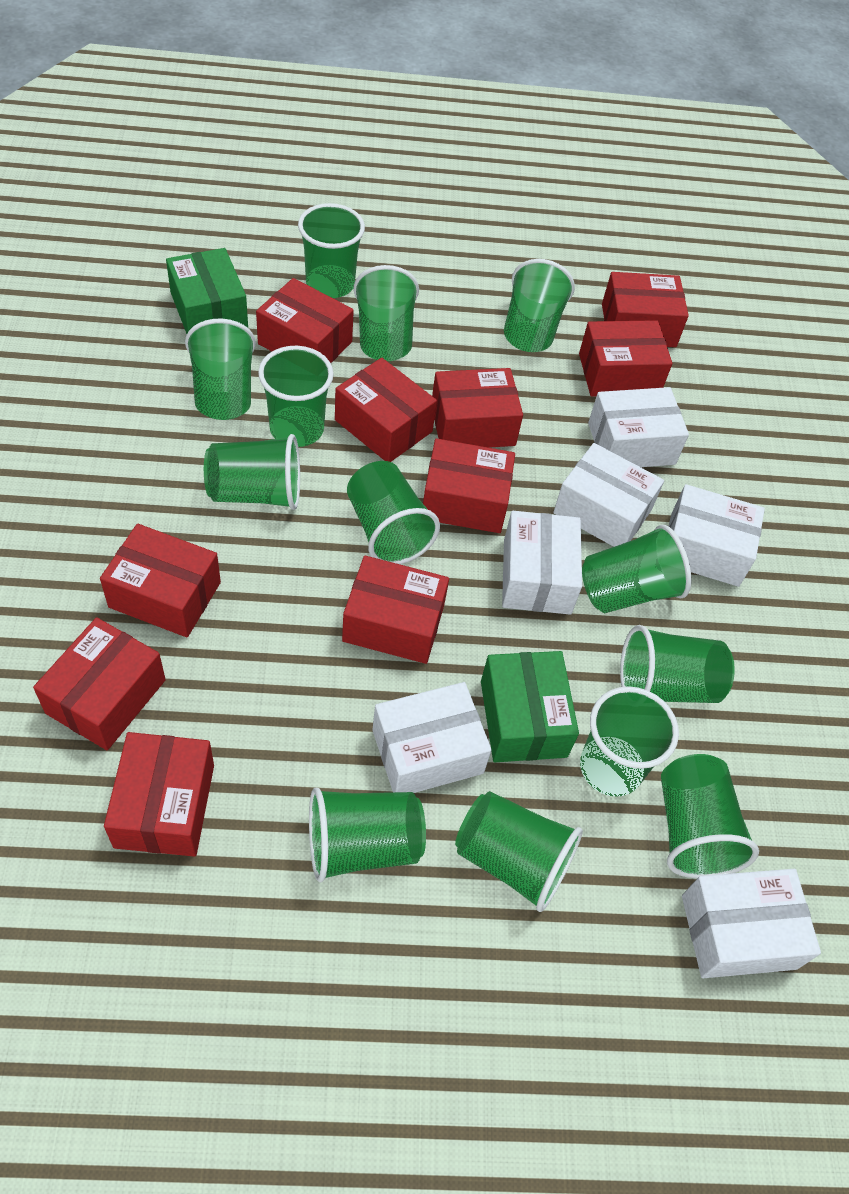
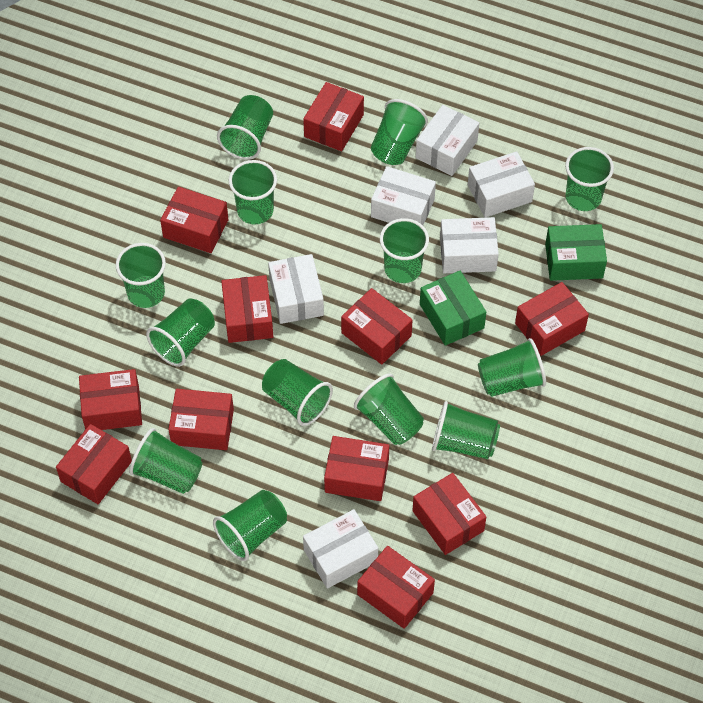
red box: [33,617,166,750] [100,524,221,637] [104,732,214,857] [256,278,354,363] [335,358,437,462] [342,556,449,664] [423,438,515,533] [432,368,523,448] [579,320,672,396] [602,272,689,347] = 10 -> [56,424,132,504] [79,369,142,430] [160,187,228,253] [168,389,234,450] [221,275,273,343] [303,82,364,151] [324,436,389,501] [341,288,413,365] [357,546,435,629] [412,473,486,555] [515,282,589,356] = 11

